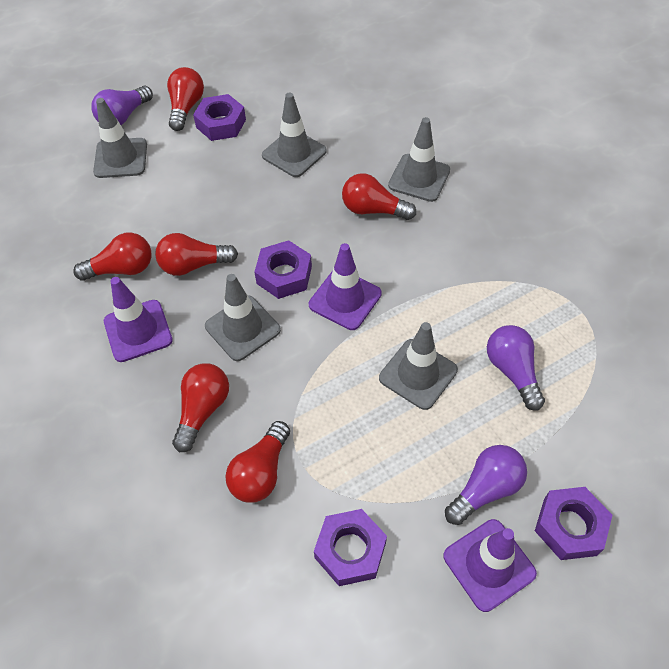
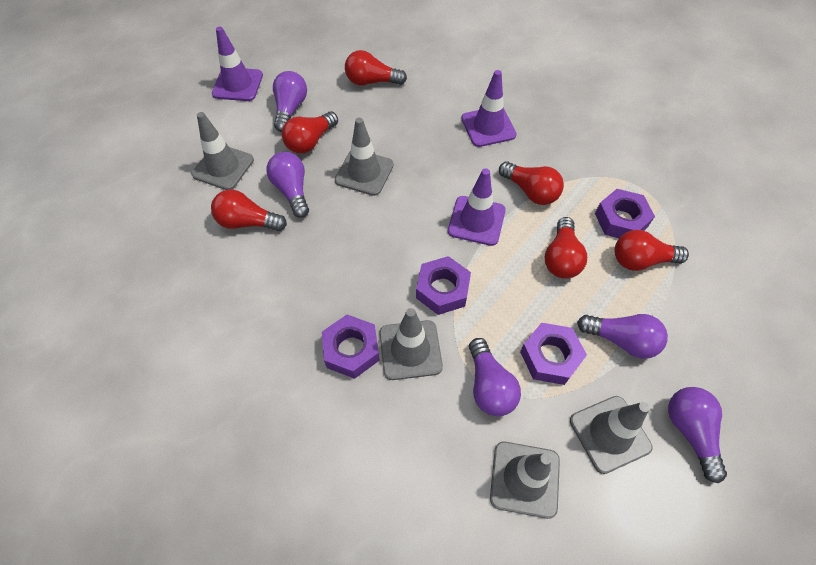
purple light bulb: [91,86,153,125] [445,445,527,525] [487,325,545,410] = 3 -> [266,152,309,218] [273,71,307,132] [469,338,521,416] [577,314,668,359] [668,387,727,483] = 5

